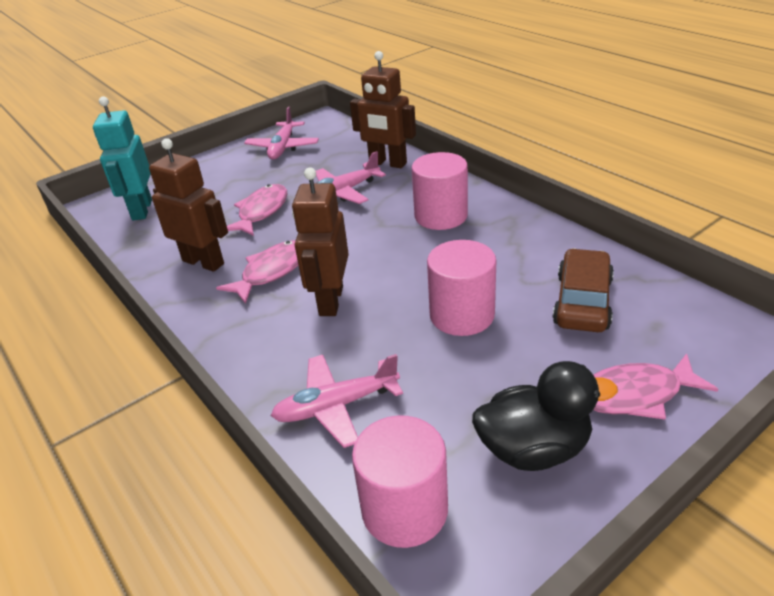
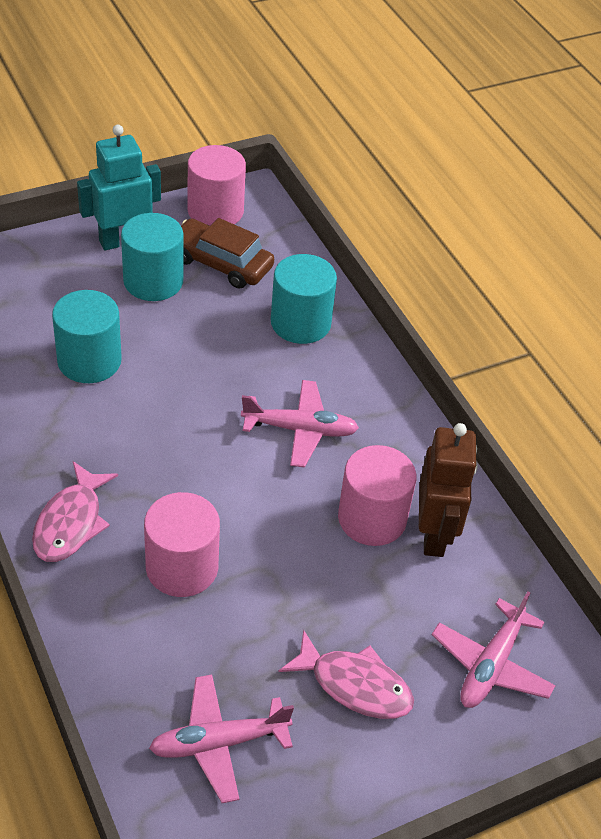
black duck: [472,361,618,471] = 1 -> none = 0
brown robot: [149,138,228,272] [292,168,349,316] [350,51,416,168] = 3 -> [419,423,478,557] = 1
pink fish: [216,240,298,304] [227,184,287,236] [593,353,718,420] = 3 -> [32,461,118,562] [278,630,414,719] = 2
turquoise cylinder: none = 0 -> [52,290,122,383] [121,213,183,301] [271,254,337,344] = 3

